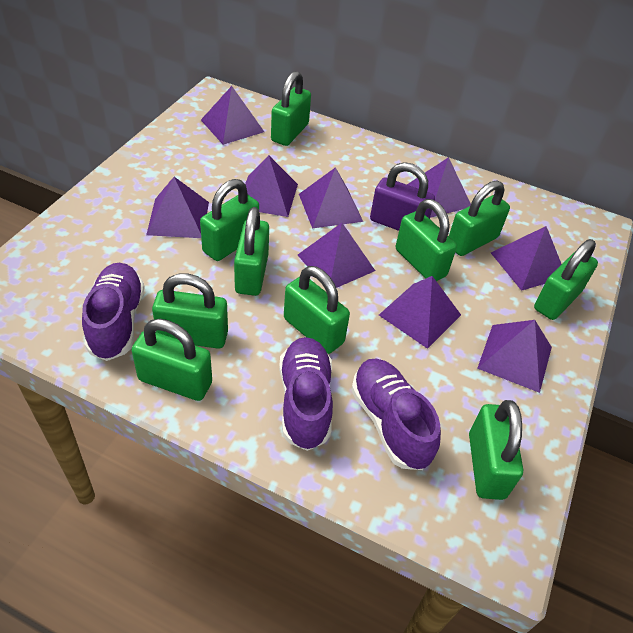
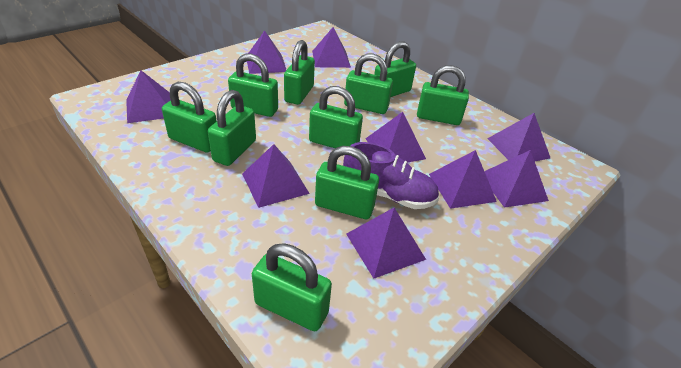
purple padlock: [370,162,435,231] = 1 -> none = 0
purple shoe: [82,263,145,361] [279,337,333,451] [351,359,441,470] = 3 -> [343,142,439,209] = 1

